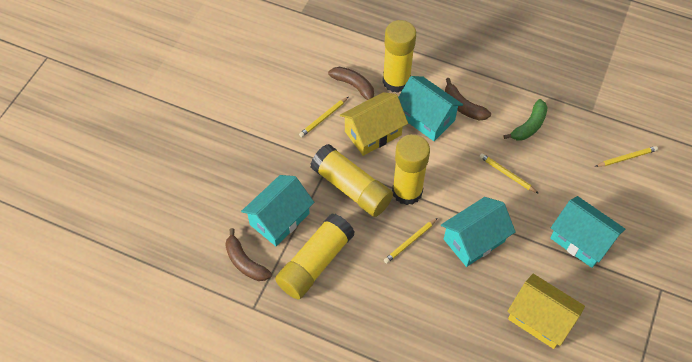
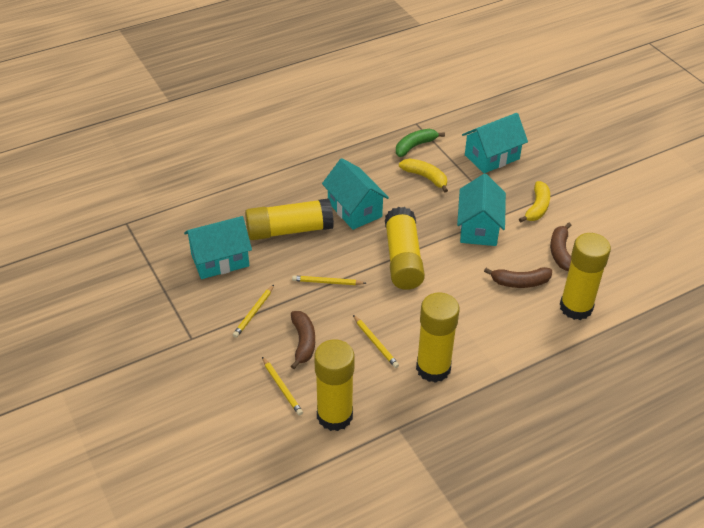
yellow banana: none = 0 -> [399,158,448,193] [519,181,550,222] = 2
yellow glue stick: [275,213,355,299] [311,144,393,217] [382,20,416,93] [392,134,430,205] = 4 -> [245,199,334,240] [314,339,355,431] [385,207,425,290] [416,292,459,383] [560,233,611,320] = 5
yellow house: [340,92,408,156] [507,274,585,349] = 2 -> none = 0

